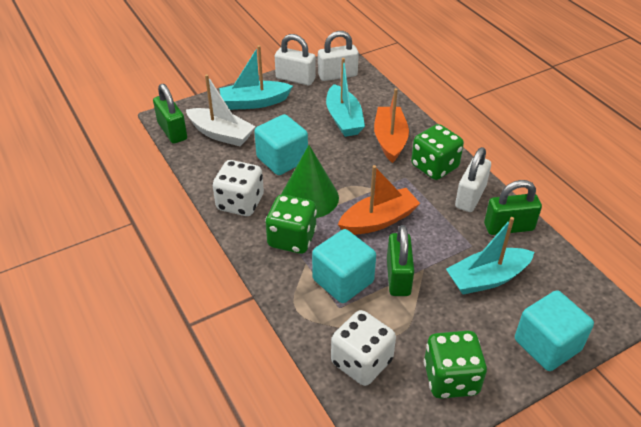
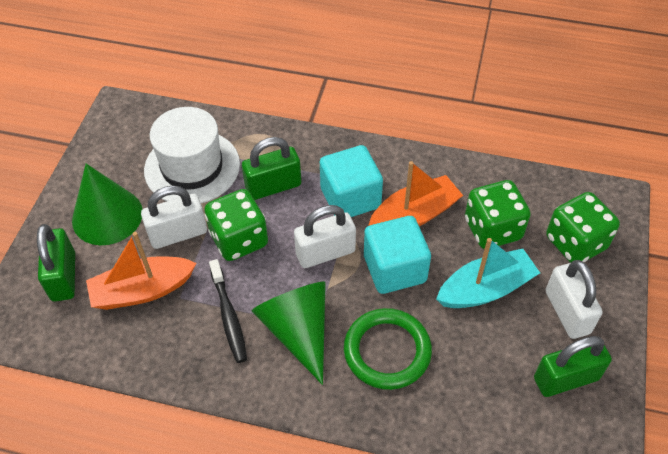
black toothbrush: none = 0 -> [209,259,247,363] = 1
green cone: [281,145,339,218] = 1 -> [72,164,142,245] [252,282,326,385] = 2
green ring: none = 0 -> [344,308,432,390] = 1
turquoise boat: [219,45,293,110] [326,58,365,137] [446,217,534,295] = 3 -> [436,238,540,308] = 1
turquoise cube: [254,114,308,175] [312,229,376,303] [515,290,594,371] = 3 -> [320,145,383,217] [364,216,431,294] = 2
white boat: [186,74,256,146] = 1 -> none = 0
white dice: [213,160,264,216] [331,310,396,386] = 2 -> none = 0
white hat: none = 0 -> [144,107,240,203] = 1

